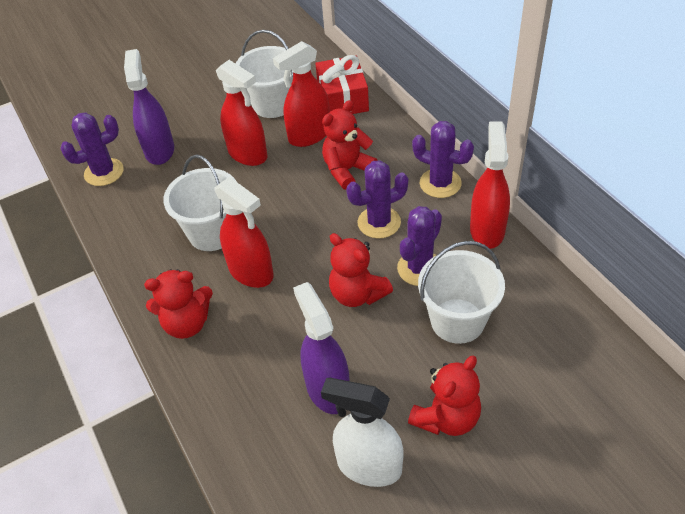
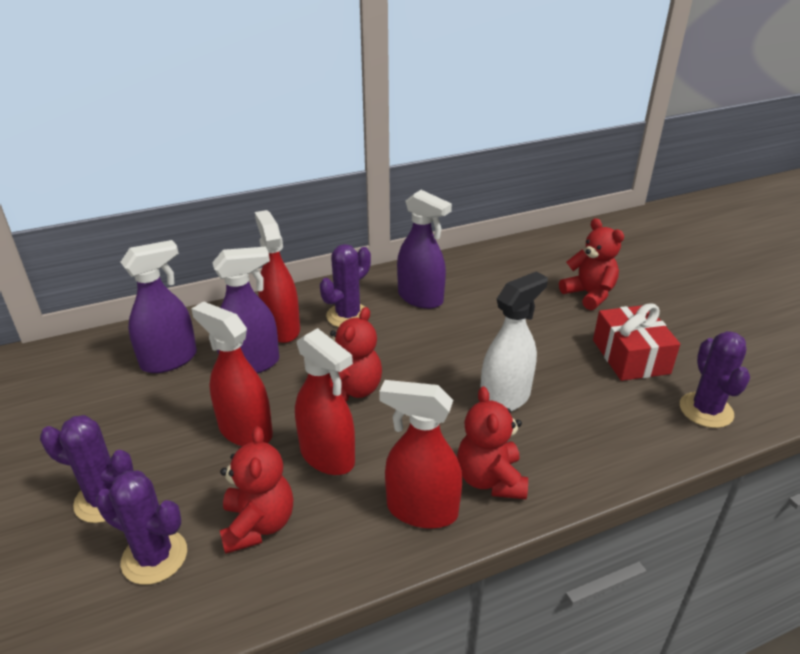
purple spray bottle: [124,49,174,165] [293,282,350,414] = 2 -> [121,240,197,373] [212,247,279,374] [397,190,452,309] = 3
white bucket: [163,155,237,251] [236,30,293,118] [418,241,505,344] = 3 -> none = 0

